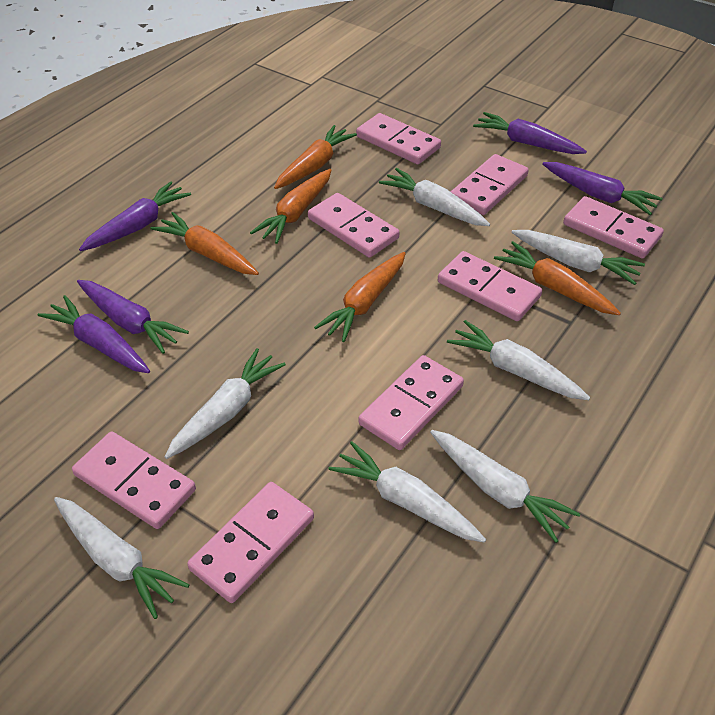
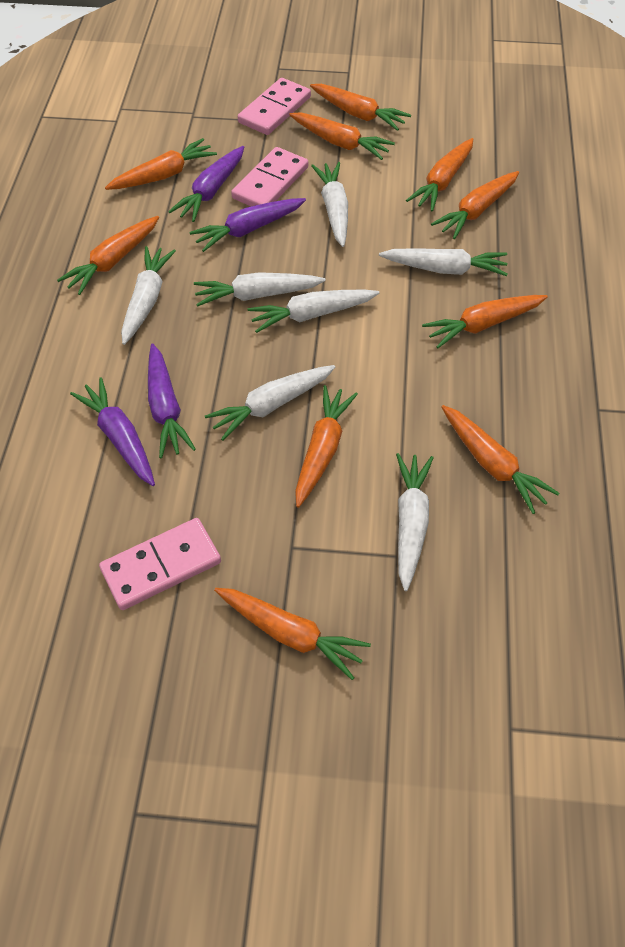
orange carrot: [150,212,259,275] [250,169,332,244] [274,125,357,189] [314,252,406,342] [494,241,621,315] = 5 -> [57,216,159,295] [105,138,217,190] [214,588,371,680] [289,112,395,160] [295,385,358,508] [310,84,411,131] [406,138,473,212] [422,295,548,348] [431,171,519,239] [441,405,559,514] = 10
pink domino: [72,432,196,529] [187,482,314,603] [308,193,399,258] [356,113,441,164] [359,355,464,450] [438,251,542,321] [451,154,529,215] [563,196,664,259] = 8 -> [99,518,221,610] [231,147,308,206] [238,78,311,135] = 3
purple carrot: [37,295,150,373] [77,280,189,354] [79,182,191,251] [473,112,587,154] [542,162,663,215] = 5 -> [70,377,155,486] [148,343,196,458] [168,146,244,222] [190,198,306,252] = 4

